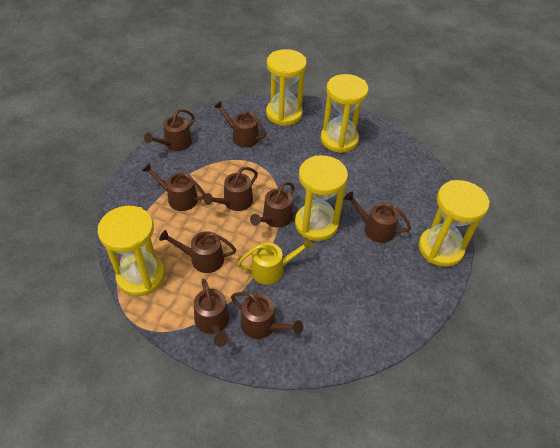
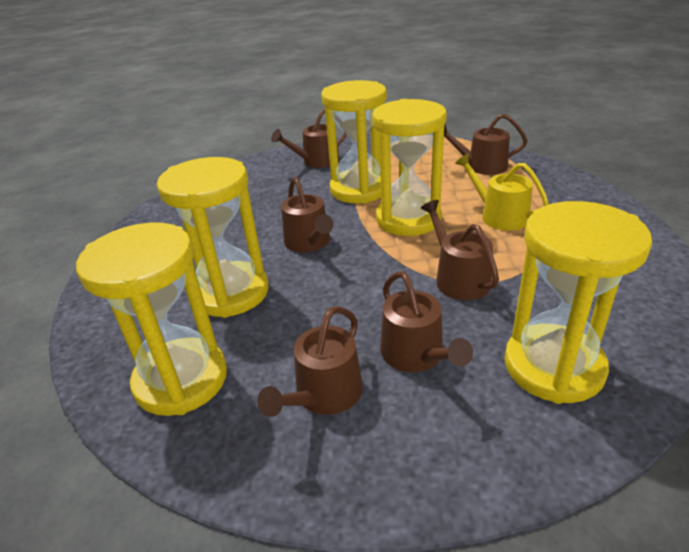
brown watering can: [142,163,205,211] [144,109,195,151] [159,230,236,273] [194,279,230,347] [204,167,258,211] [214,101,266,148] [231,292,303,339] [250,182,295,228] [344,191,411,243] = 9 -> [257,306,363,417] [271,109,347,168] [281,177,334,252] [380,271,473,372] [421,200,499,300] [444,113,528,175] = 6

